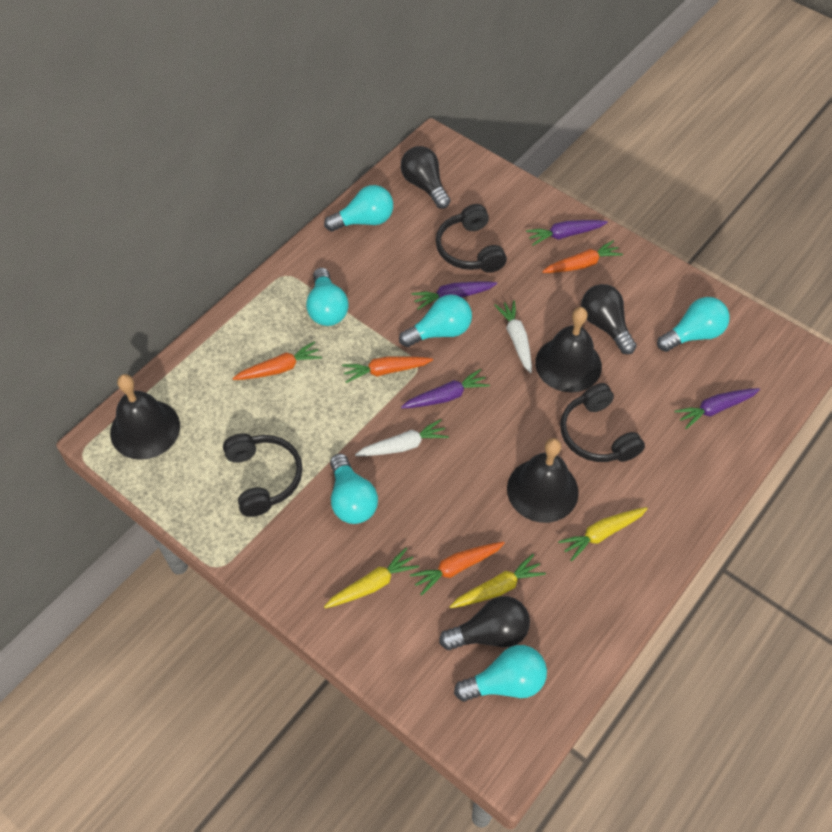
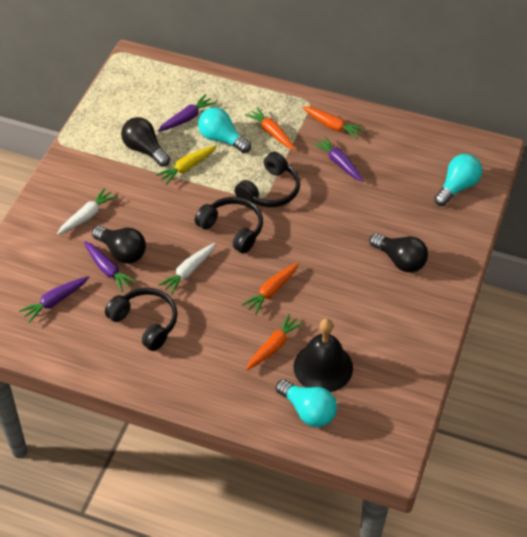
black bell: [110,374,180,460] [507,438,579,523] [535,307,602,392] = 3 -> [293,319,353,392] = 1
turquoise light bulb: [306,268,349,326] [324,185,393,232] [330,454,378,524] [399,295,472,347] [454,645,547,701] [657,297,730,352] = 6 -> [198,107,251,153] [276,379,337,427] [434,154,482,206] = 3
yellow carrot: [324,548,419,608] [449,554,546,608] [558,507,648,561] = 3 -> [156,145,217,185] = 1

